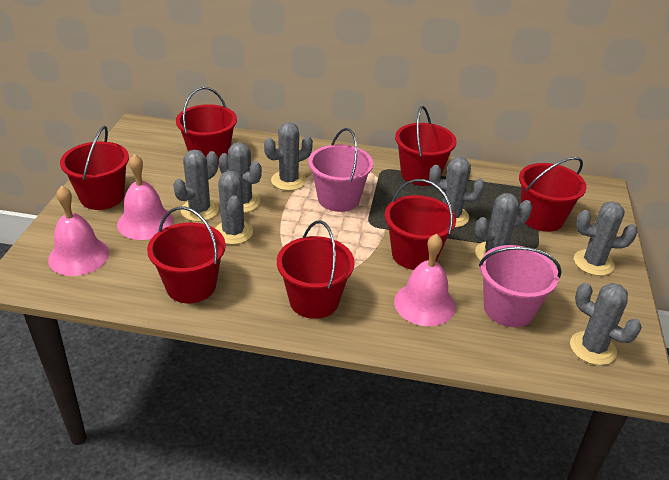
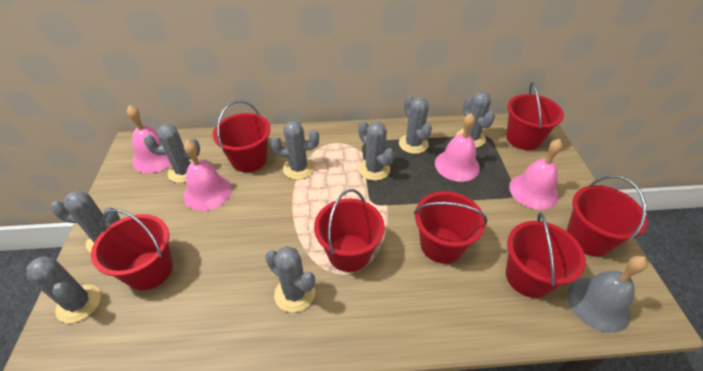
grey bell: none = 0 -> [567,256,648,333] = 1
pink bell: [48,186,109,276] [117,154,174,240] [394,234,456,326] = 3 -> [127,105,171,173] [184,140,232,211] [435,113,480,182] [509,139,563,210] = 4
pink bucket: [308,128,373,212] [479,245,561,327] = 2 -> none = 0

